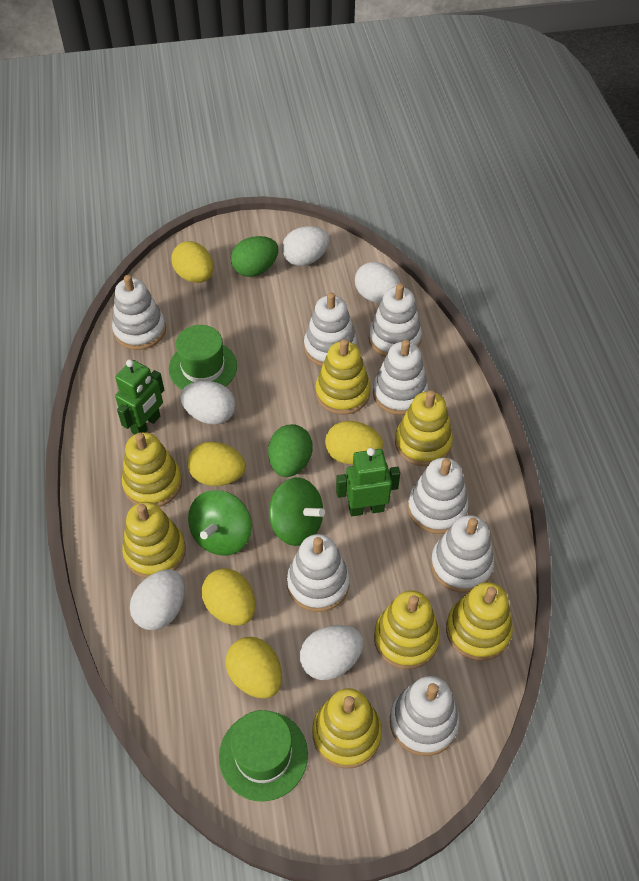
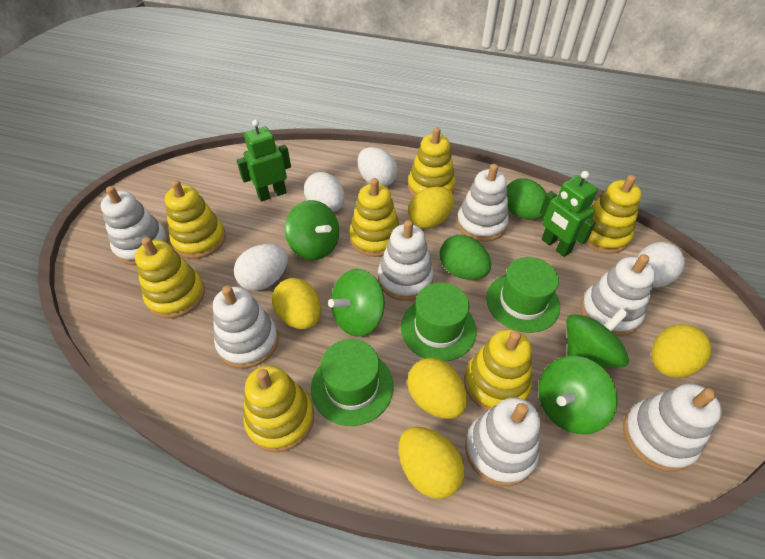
green hat: [169,325,237,390] [219,710,308,802] = 2 -> [311,339,393,426] [401,283,477,362] [486,257,560,333] = 3
green spinning top: [188,490,252,556] [269,477,325,546] = 2 -> [285,200,339,260] [328,269,385,337] [538,356,618,435] [566,308,629,368] = 4
white egg: [130,569,185,630] [180,381,236,425] [282,226,330,266] [300,625,364,680] [355,262,400,303] = 5 -> [234,244,288,291] [304,172,345,212] [358,147,398,187] [637,242,685,287] = 4
white stacking toy: [112,275,166,350] [287,534,350,612] [304,292,357,366] [369,283,422,357] [373,340,428,415] [390,676,459,756] [407,458,469,534] [431,515,494,593] = 8 -> [101,186,169,265] [213,286,279,368] [378,220,434,301] [457,164,509,242] [465,397,540,486] [581,254,656,336] [623,384,722,472] = 7

